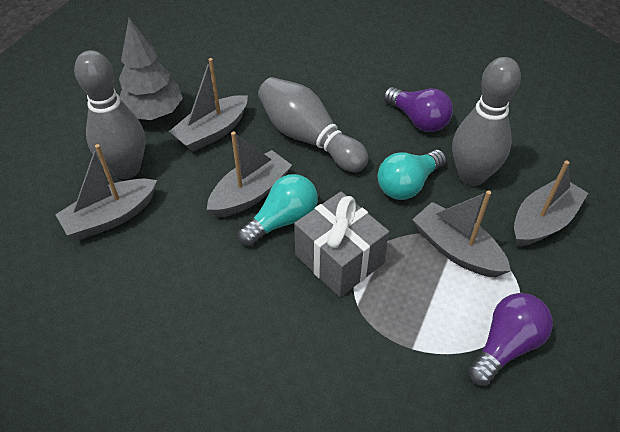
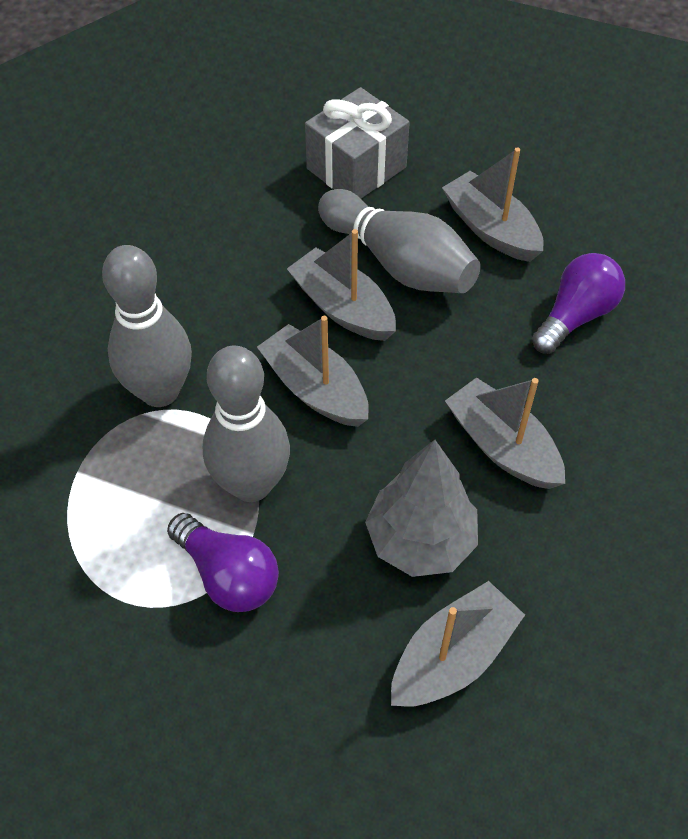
turquoise light bulb: [238,174,318,246] [378,150,446,200] = 2 -> none = 0

